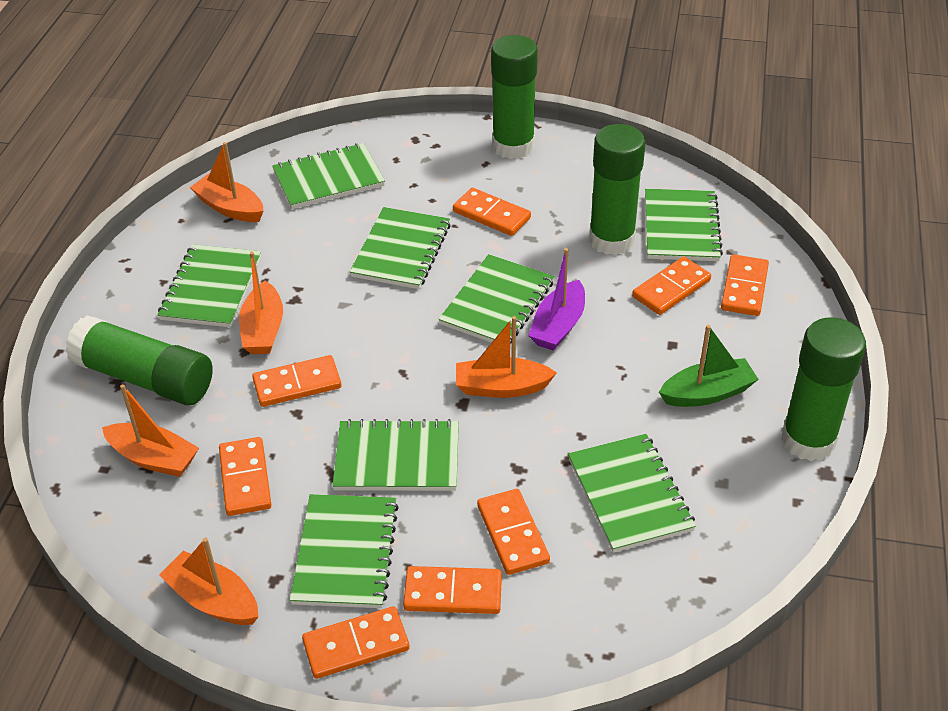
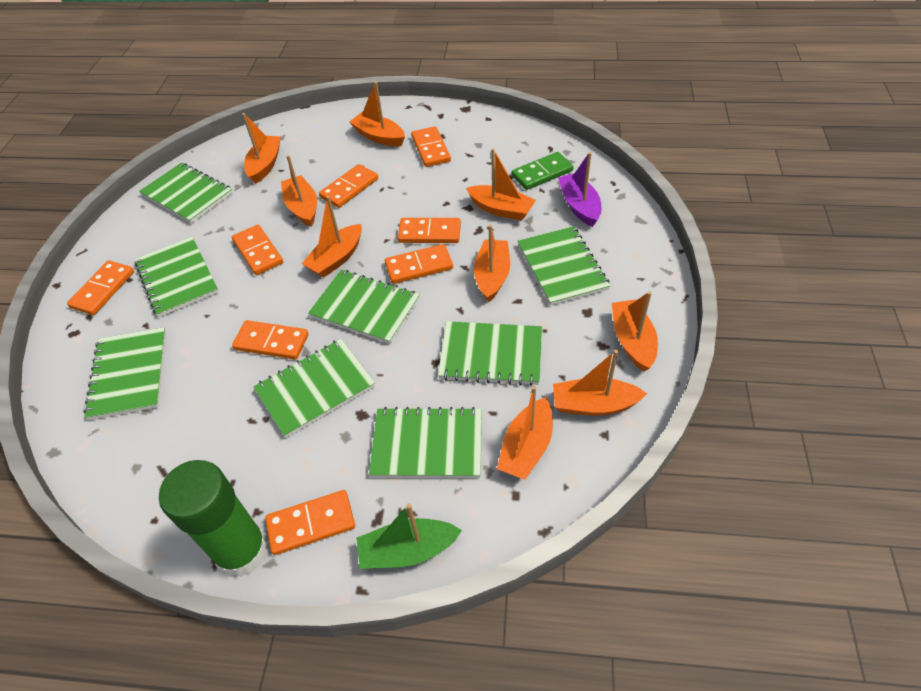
green domino: none = 0 -> [511,152,574,190] = 1
green glue stick: [65,315,213,405] [491,35,538,159] [589,124,646,255] [781,317,866,461] = 4 -> [159,460,268,577] = 1
orange boat: [102,384,199,477] [159,538,259,625] [190,142,263,222] [239,252,283,354] [456,316,557,398] = 5 -> [242,113,281,184] [281,155,317,227] [302,196,362,278] [349,82,405,147] [466,148,536,221] [474,225,510,302] [497,386,553,480] [553,350,647,416] [612,291,658,372] = 9

